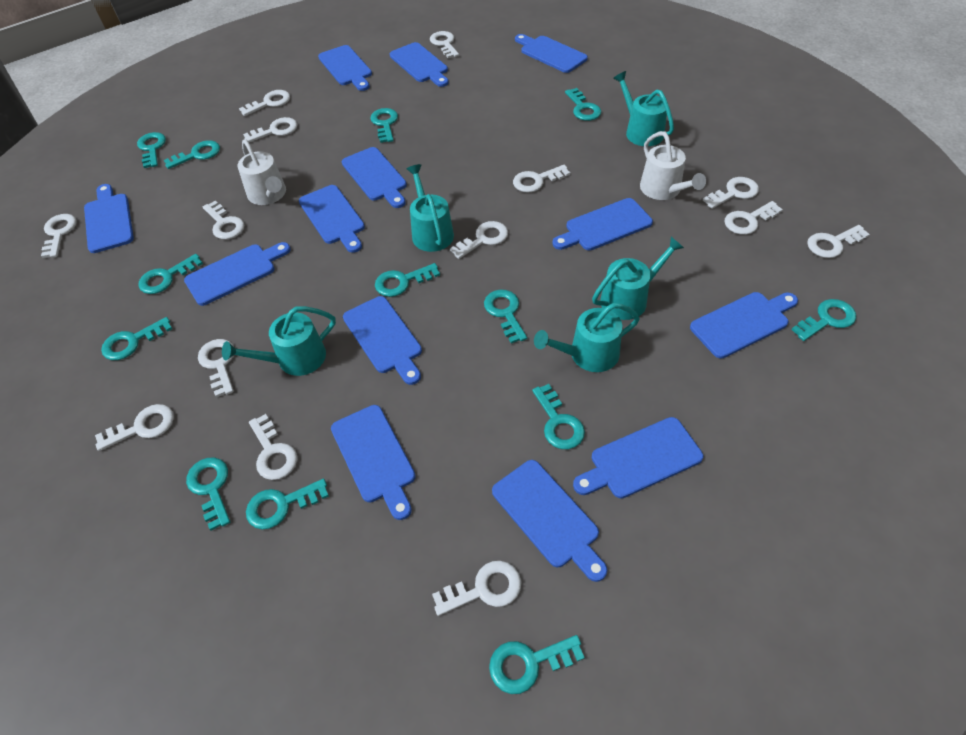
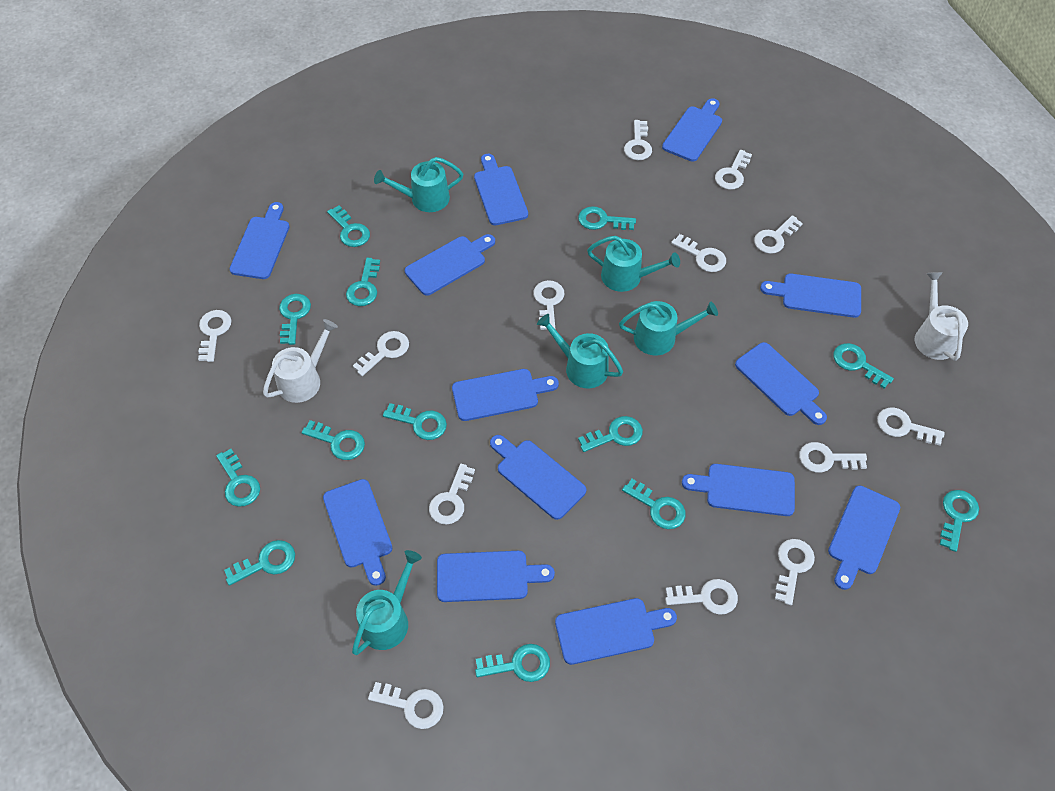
white key: [41,214,77,258] [95,404,174,451] [198,339,234,397] [203,201,244,239] [239,90,290,116] [243,117,297,142] [249,414,297,480] [430,31,459,58] [432,561,521,616] [450,221,508,259] [513,165,570,193] [703,177,759,209] [724,201,783,235] [807,225,870,258] = 14 -> [198,310,231,362] [353,331,409,376] [368,682,444,729] [429,464,475,525] [533,280,565,330] [624,120,652,161] [665,579,738,615] [671,234,726,272] [715,150,752,190] [754,215,803,254] [775,539,815,605] [799,442,867,473] [877,408,945,446] = 13

